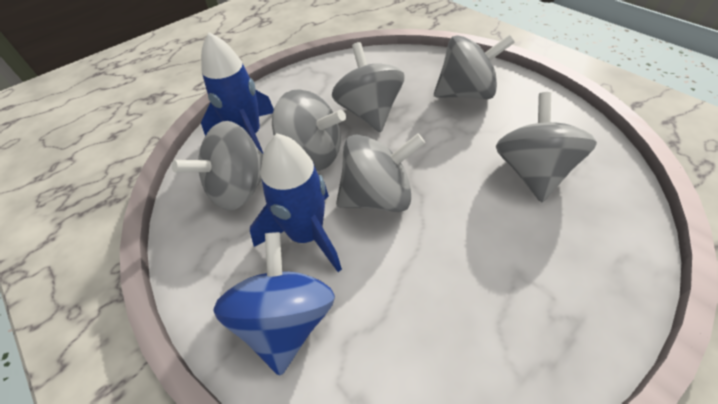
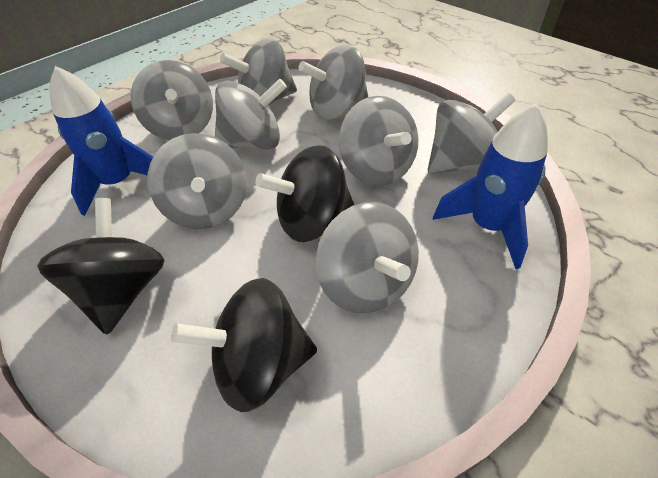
black spinning top: none = 0 -> [37,198,165,335] [171,278,317,412] [255,145,354,242] = 3
blue spinning top: [213,232,335,376] = 1 -> none = 0
grey spinning top: [172,121,263,211] [272,89,346,171] [332,42,405,133] [336,133,425,212] [434,35,515,99] [496,92,597,202] = 6 -> [131,60,213,140] [147,133,247,229] [215,79,287,149] [220,38,297,105] [299,44,368,120] [316,202,419,313] [339,96,419,186] [428,93,516,174] = 8

